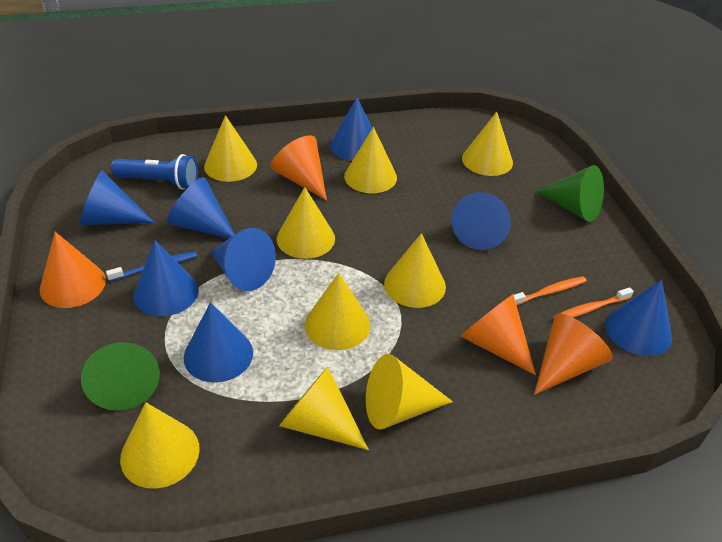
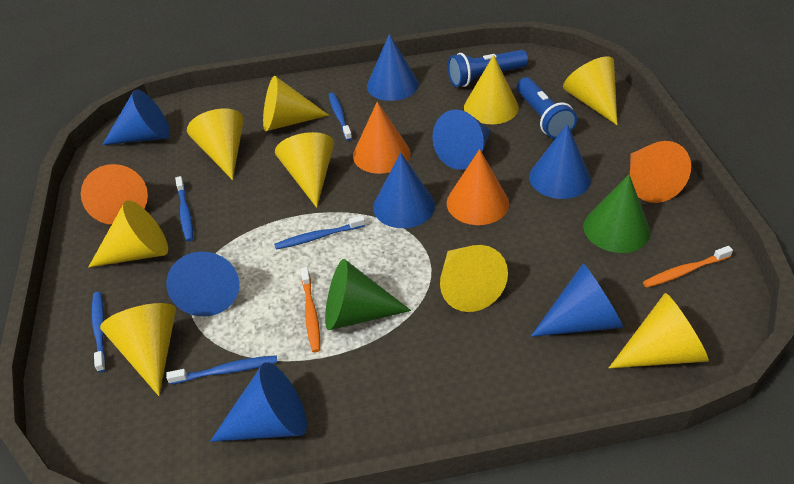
blue flashlight: [111,154,198,190] = 1 -> [448,50,528,87] [516,77,577,139] = 2
blue toothbrush: [106,251,197,282] = 1 -> [92,292,106,372] [166,355,278,384] [175,176,193,242] [274,215,365,250] [329,93,352,141] = 5

